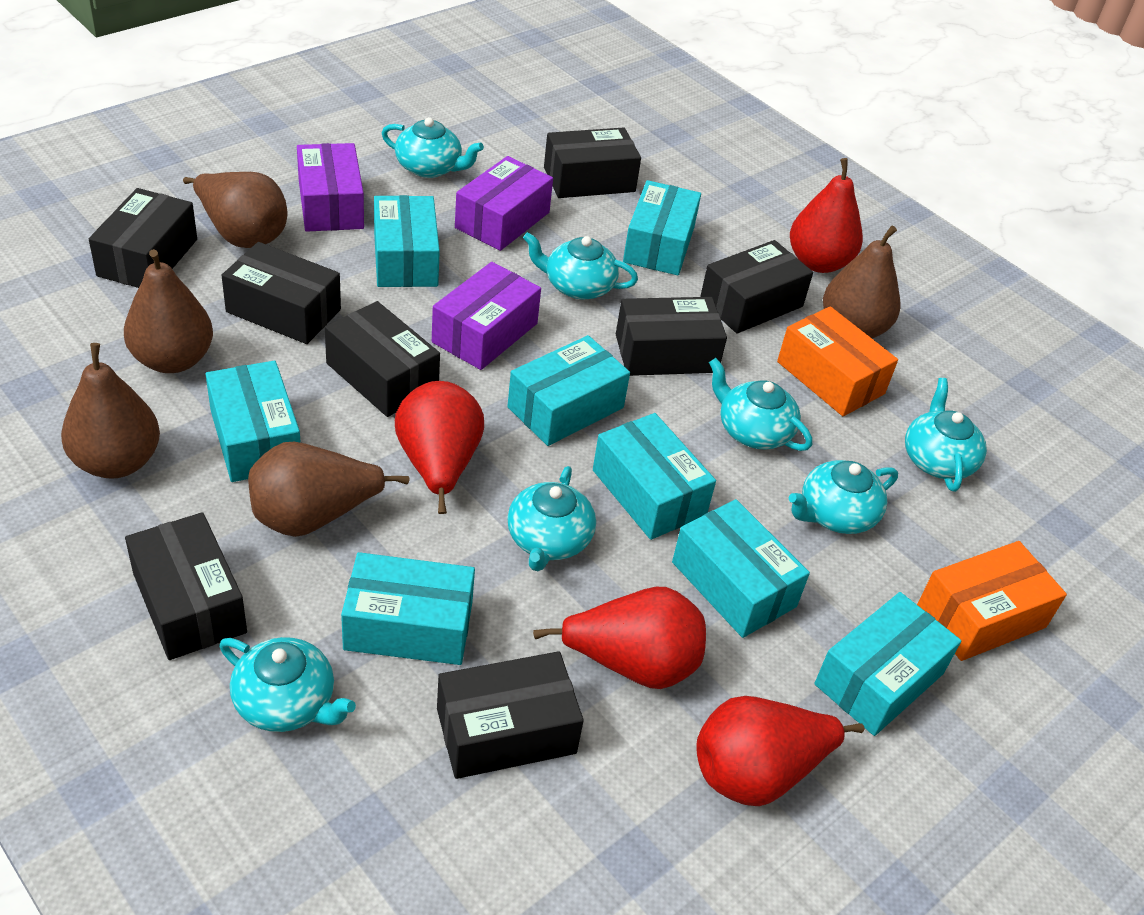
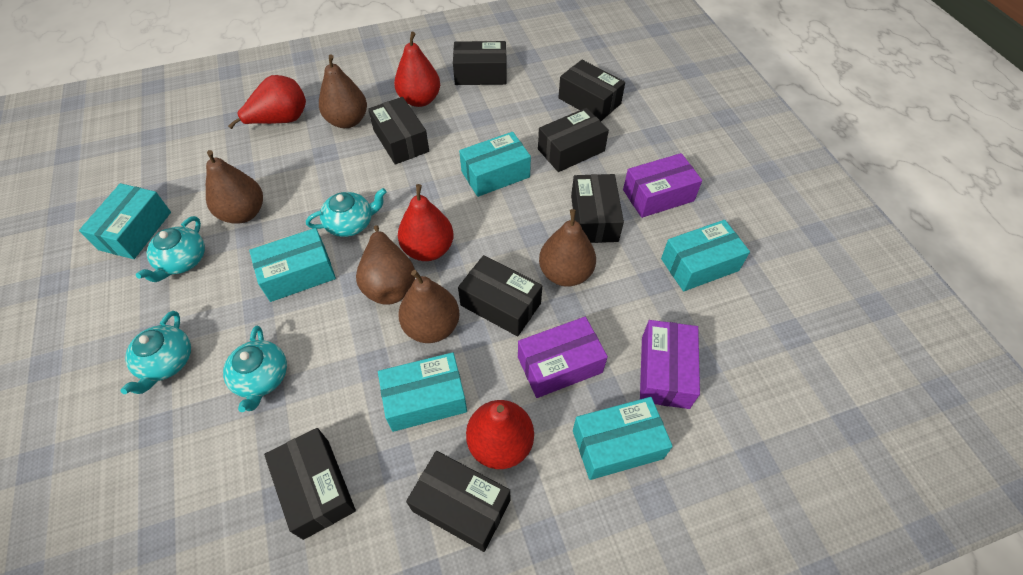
orange box: [777,306,898,416] [917,541,1067,661] = 2 -> none = 0
turquoise box: [206,360,301,482] [341,552,475,665] [374,195,440,287] [507,335,630,446] [593,413,716,540] [623,180,701,275] [672,499,810,638] [814,592,961,736] = 8 -> [79,183,171,259] [249,228,336,302] [378,352,467,432] [459,132,531,197] [573,397,673,480] [661,220,750,291] = 6
turquoise teapot: [219,637,356,732] [382,117,484,178] [507,466,596,571] [523,232,638,300] [709,358,812,451] [789,460,898,534] [905,378,987,492] = 7 -> [121,311,191,394] [136,216,205,282] [223,326,287,412] [306,188,386,237] = 4

